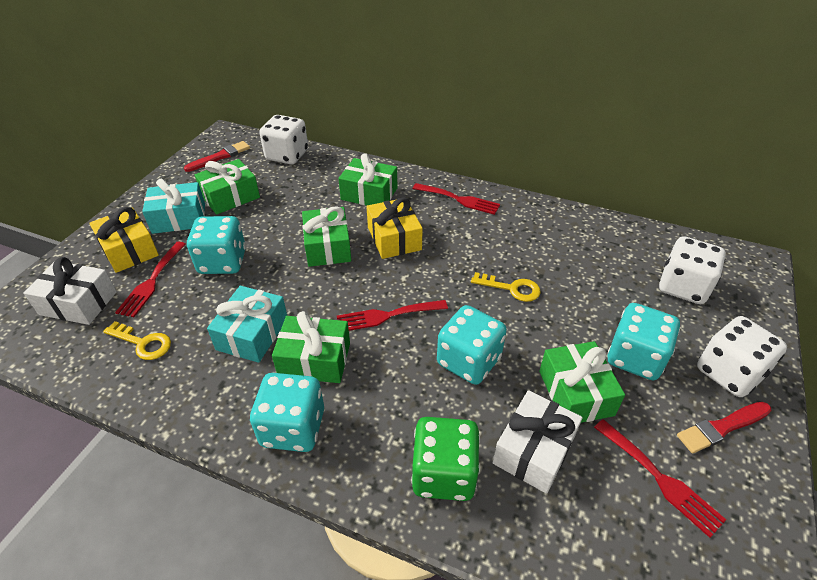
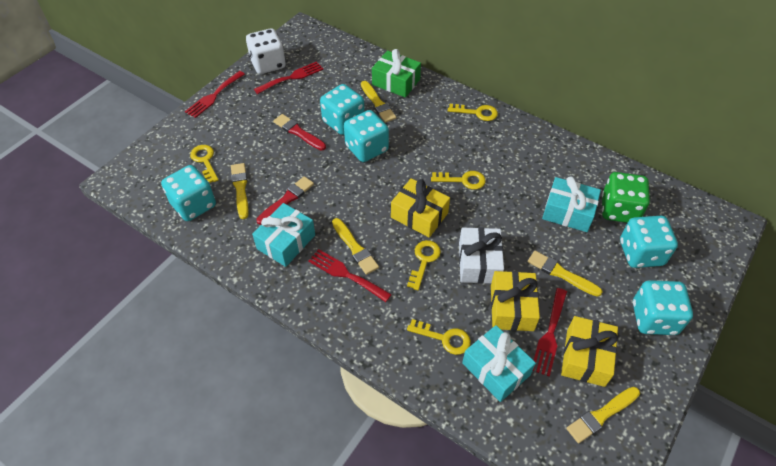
green gift: [195,159,260,215] [272,311,350,383] [302,206,351,267] [338,153,397,206] [539,341,625,423] = 5 -> [372,49,421,98] = 1
turquoise dice: [187,216,246,274] [250,373,324,452] [437,305,507,385] [608,303,680,380] = 4 -> [161,165,216,221] [320,84,365,135] [344,110,389,162] [620,216,678,268] [633,280,693,335] = 5
turquoise gift: [142,179,205,234] [207,286,287,363] = 2 -> [252,203,315,267] [462,325,536,402] [542,176,601,232] = 3
white dice: [259,115,308,164] [659,236,726,304] [697,316,787,397] = 3 -> [246,28,286,74] = 1
white gift: [23,257,117,325] [493,390,583,494] = 2 -> [459,227,504,284] = 1
yellow brush: none = 0 -> [231,163,249,219] [332,218,379,275] [361,81,396,123] [528,251,603,297] [566,387,640,443] = 5
yellow gift: [89,207,159,273] [366,197,423,259] = 2 -> [391,178,450,238] [491,271,540,331] [561,316,618,387] = 3
yellow key: [103,321,171,360] [471,272,541,302] = 2 -> [190,145,219,183] [407,240,441,290] [407,319,471,355] [431,171,486,190] [448,104,498,121] = 5

